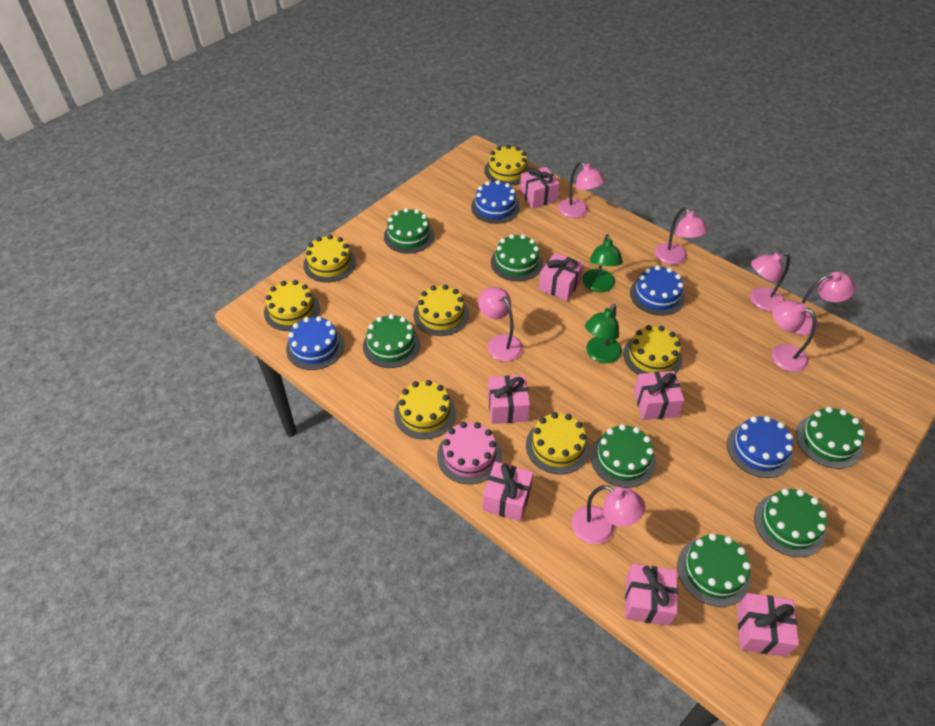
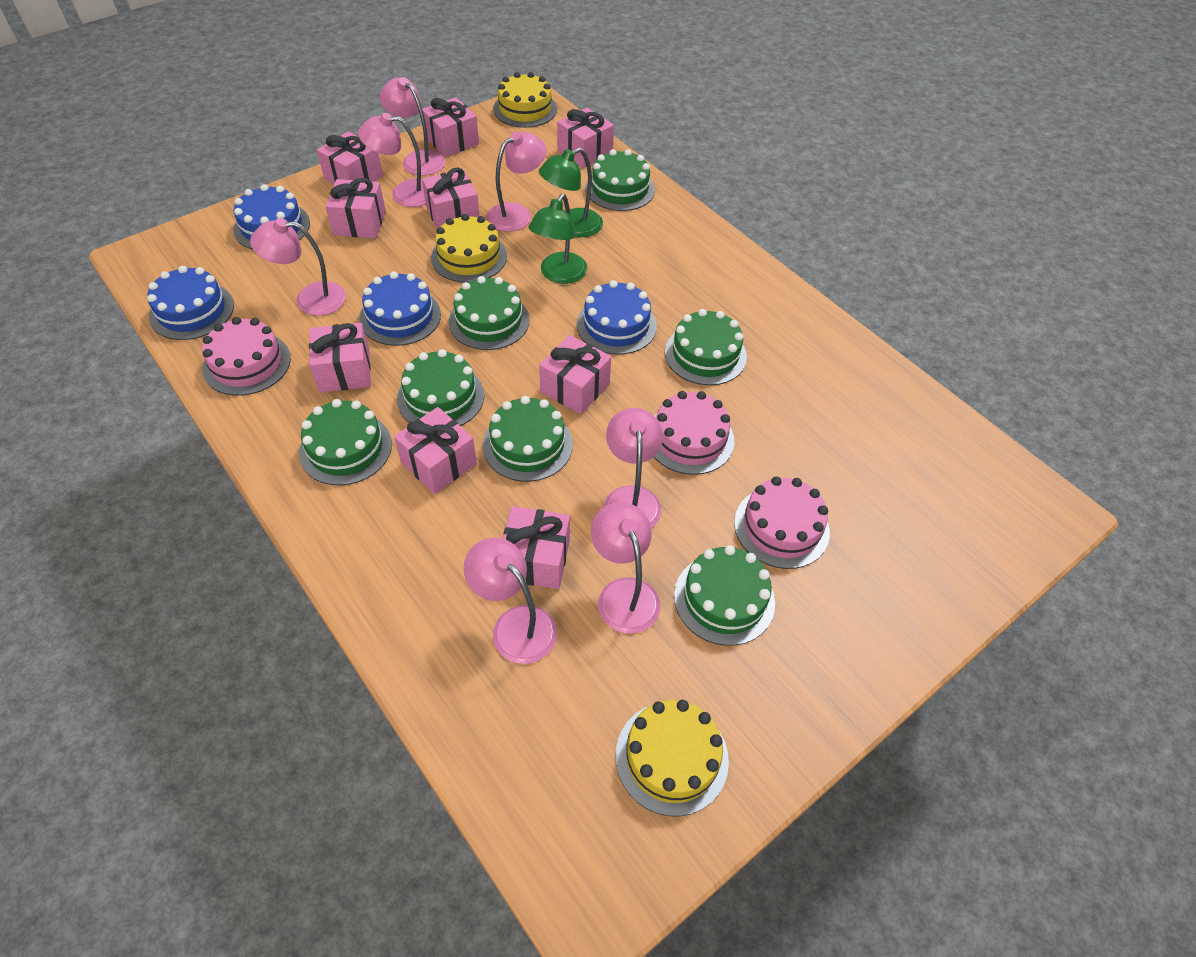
pink cake: [437,422,502,484] = 1 -> [202,317,291,396] [654,391,734,475] [734,476,830,569] = 3
pink gift: [483,461,533,522] [488,375,530,424] [520,167,560,209] [539,253,584,301] [625,564,678,626] [634,371,685,420] [737,593,799,657] = 7 -> [309,323,371,393] [317,131,383,184] [325,178,386,238] [394,407,477,494] [422,97,479,157] [422,167,480,228] [503,506,570,589] [539,335,611,414] [557,107,614,168] = 9
yellow cake: [264,280,320,331] [304,235,356,282] [394,380,456,440] [414,285,469,336] [484,145,530,186] [526,412,590,475] [623,325,682,375] = 7 -> [431,214,507,283] [493,72,557,128] [616,700,729,816] = 3

